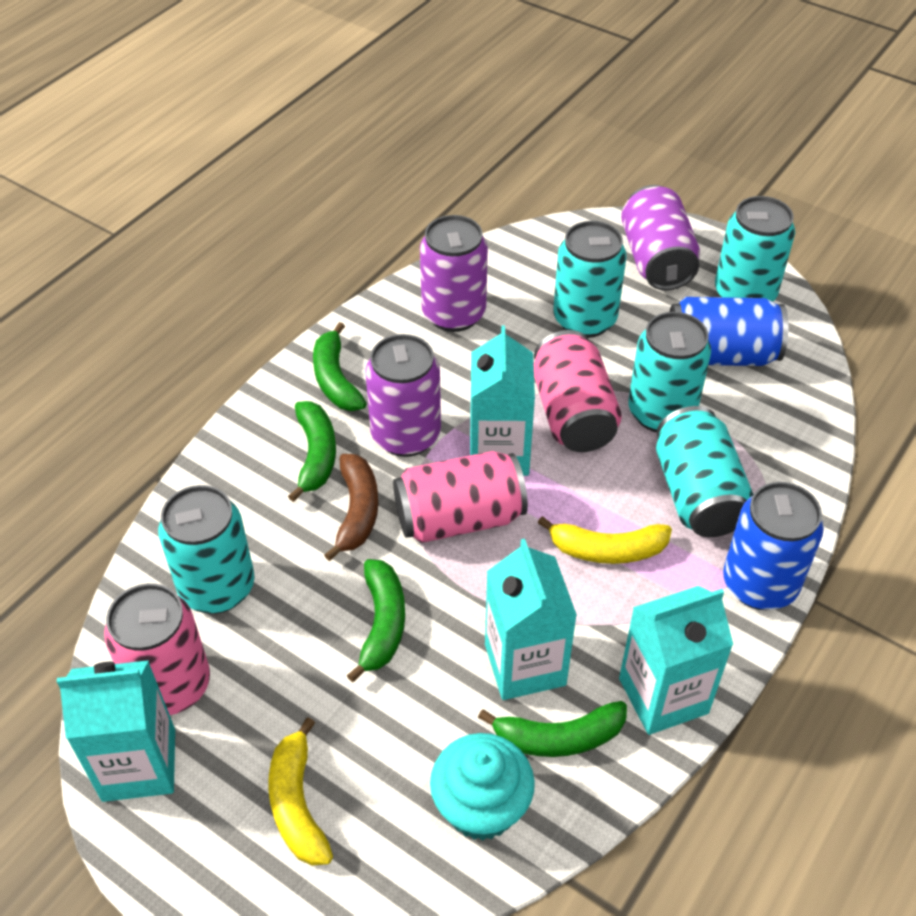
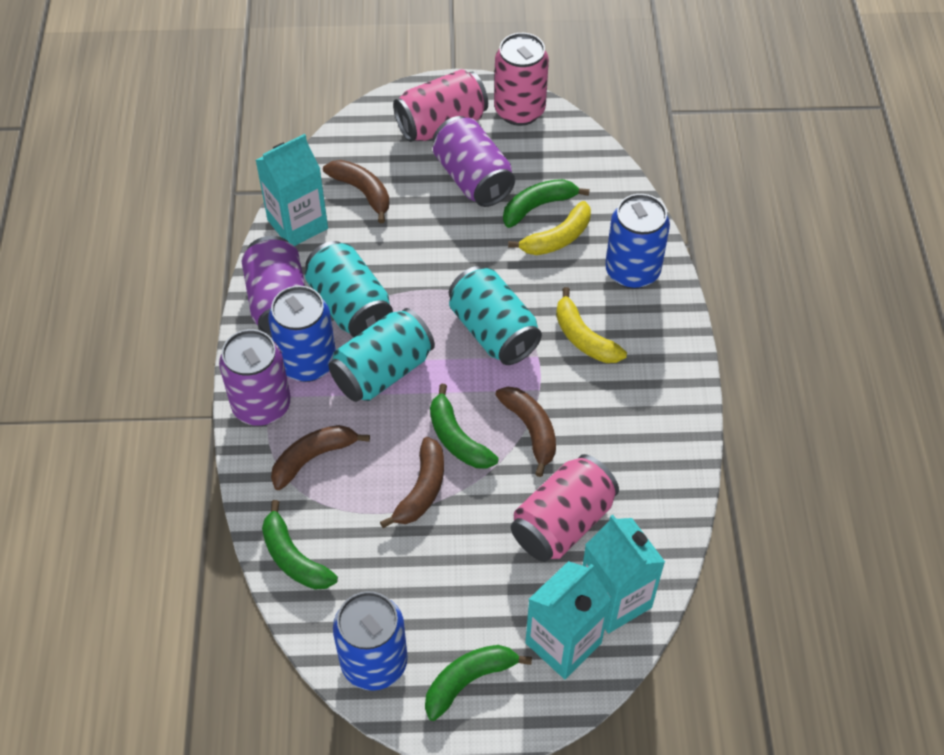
blue can: [670,297,789,366] [723,482,824,610] = 2 -> [268,286,336,382] [333,591,408,691] [605,194,670,289] = 3
brown banana: [324,454,378,561] = 1 -> [271,425,370,490] [323,160,390,223] [380,437,444,528] [495,387,556,477] = 4
turquoise can: [158,485,254,614] [553,221,626,338] [628,312,711,432] [656,406,753,537] [715,196,795,302] = 5 -> [305,241,393,338] [329,308,435,402] [449,266,542,365] = 3
turquoise carton: [57,660,175,802] [470,326,535,476] [485,539,577,700] [619,586,733,735] = 4 -> [256,134,328,246] [525,561,611,679] [582,515,665,633] = 3
turquoise cupcake: [430,733,535,841] = 1 -> none = 0

